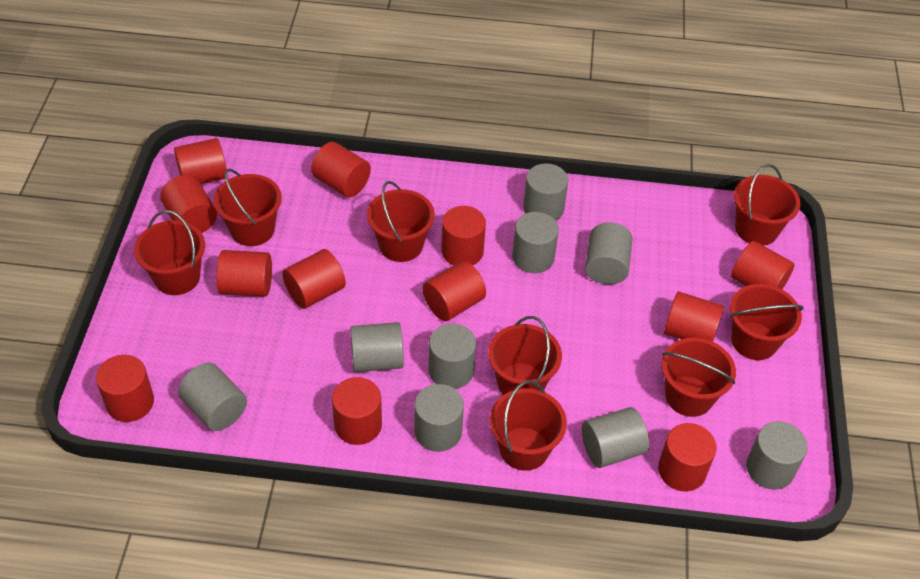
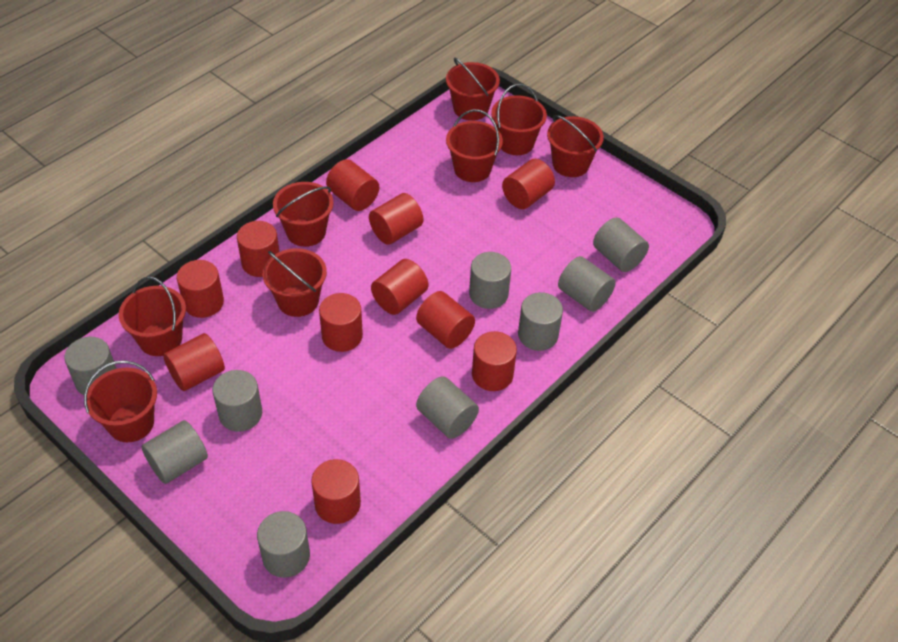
red cylinder: [96,355,154,422] [160,175,217,233] [174,138,228,184] [216,250,272,297] [282,249,346,309] [311,142,371,197] [332,377,382,445] [422,261,486,321] [441,206,486,265] [658,423,717,491] [664,292,724,342] [731,241,794,289] = 12 -> [163,333,225,391] [177,260,224,318] [237,221,280,277] [311,459,361,524] [319,293,363,352] [326,159,379,211] [369,193,423,245] [371,259,429,315] [416,291,475,349] [472,331,517,391] [502,159,555,209] = 11

